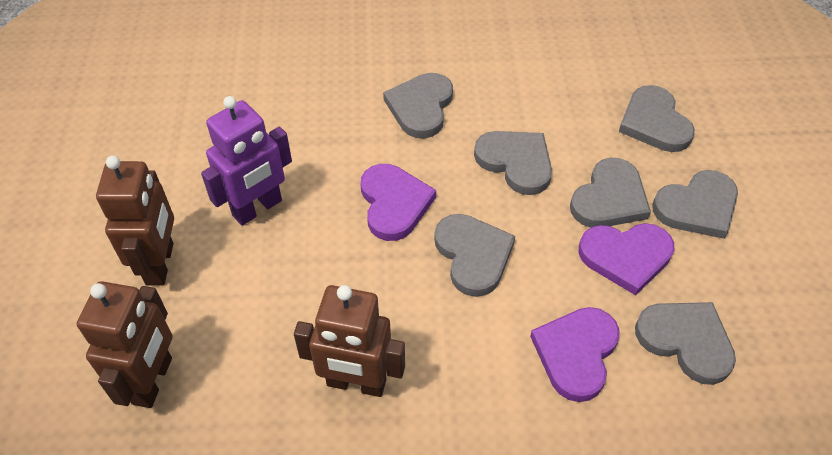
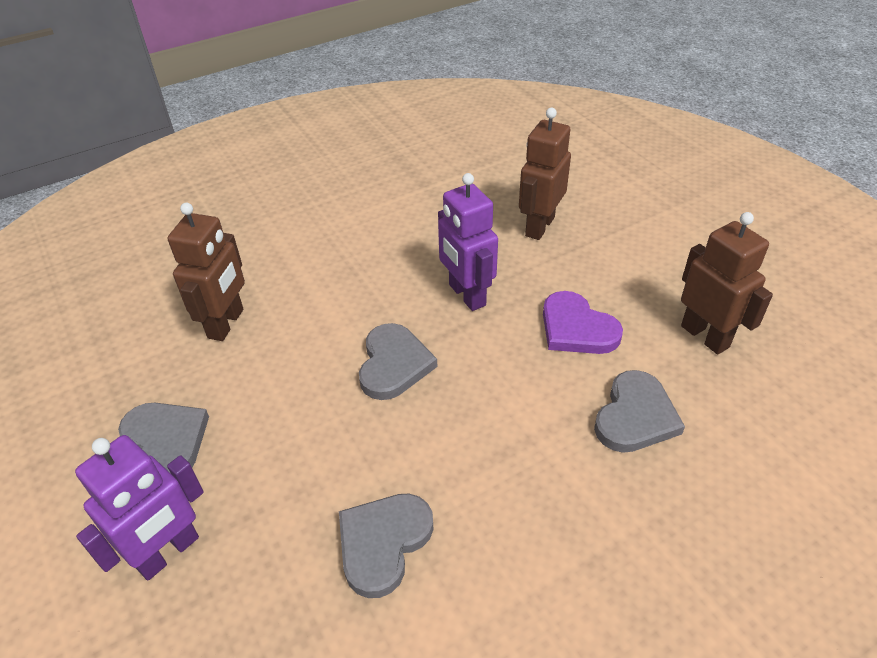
grey heart: [383,73,453,138] [434,214,515,297] [474,131,552,195] [570,158,651,228] [619,85,695,152] [635,302,736,385] [652,170,738,239] = 7 -> [118,403,209,473] [339,494,434,598] [359,323,437,400] [594,370,685,453] = 4
purple heart: [360,164,436,241] [530,307,620,402] [579,223,674,295] = 3 -> [543,291,623,354] = 1
purple robot: [201,96,292,226] = 1 -> [75,435,204,581] [438,173,498,311] = 2

